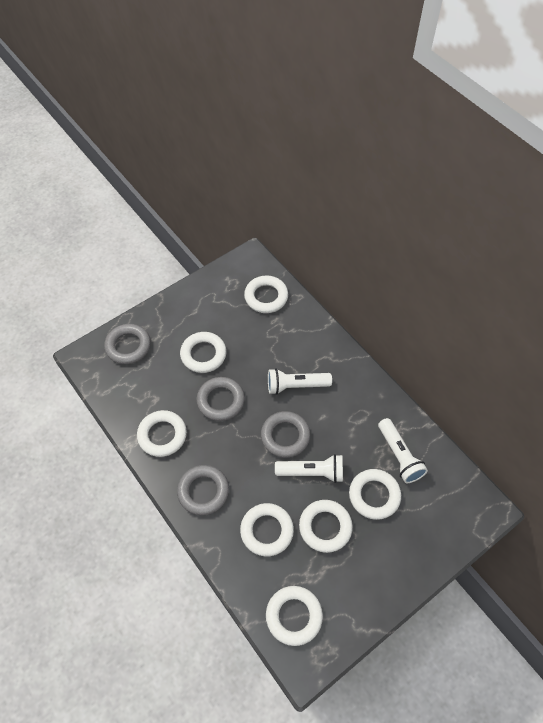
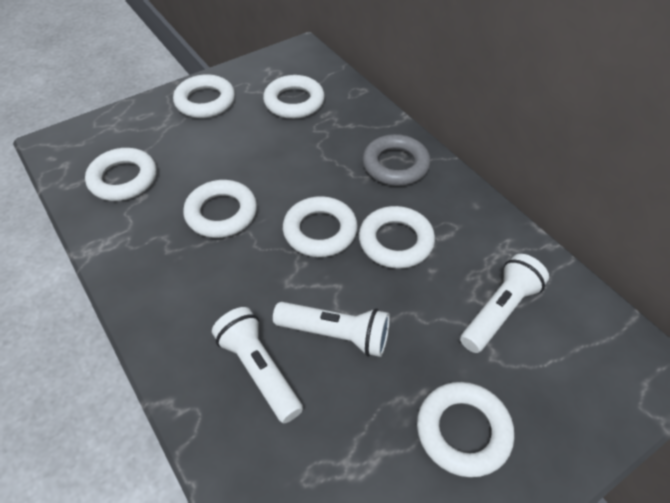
grey ring: [104,324,151,365] [177,465,229,515] [196,377,245,421] [261,411,310,458] = 4 -> [362,134,431,186] = 1

